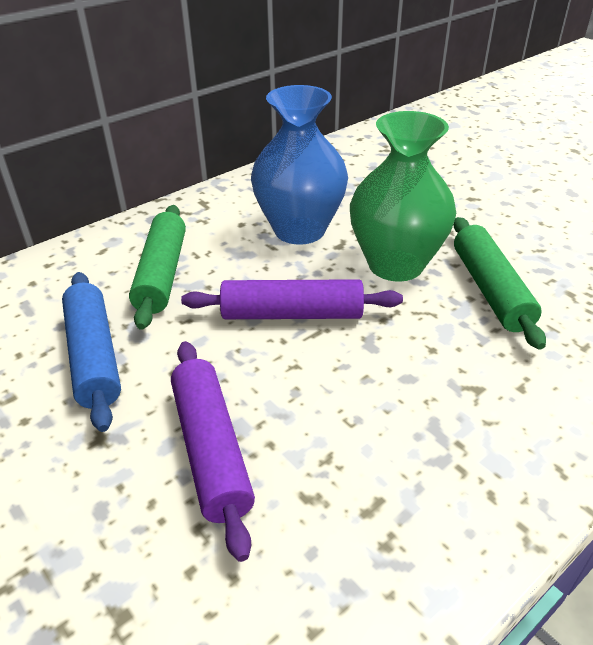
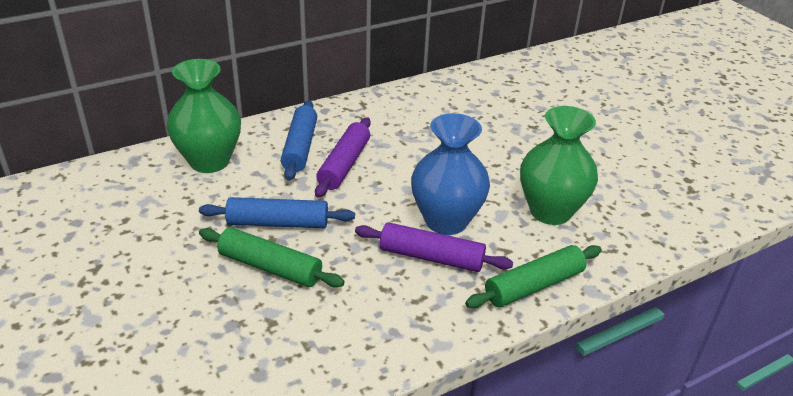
blue rolling pin: [62,272,121,432] = 1 -> [199,197,355,228] [281,100,317,180] = 2
green vase: [350,111,456,282] = 1 -> [167,59,241,173] [520,106,598,225] = 2

